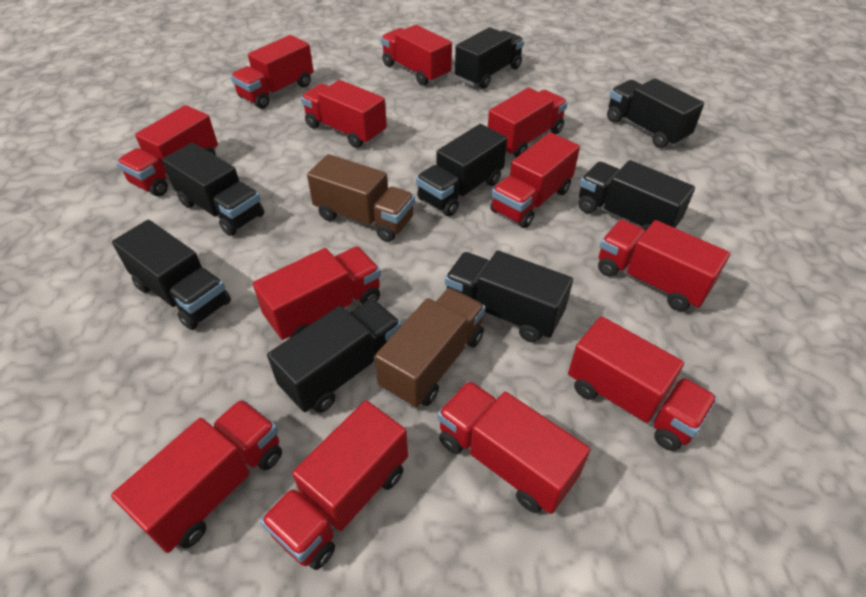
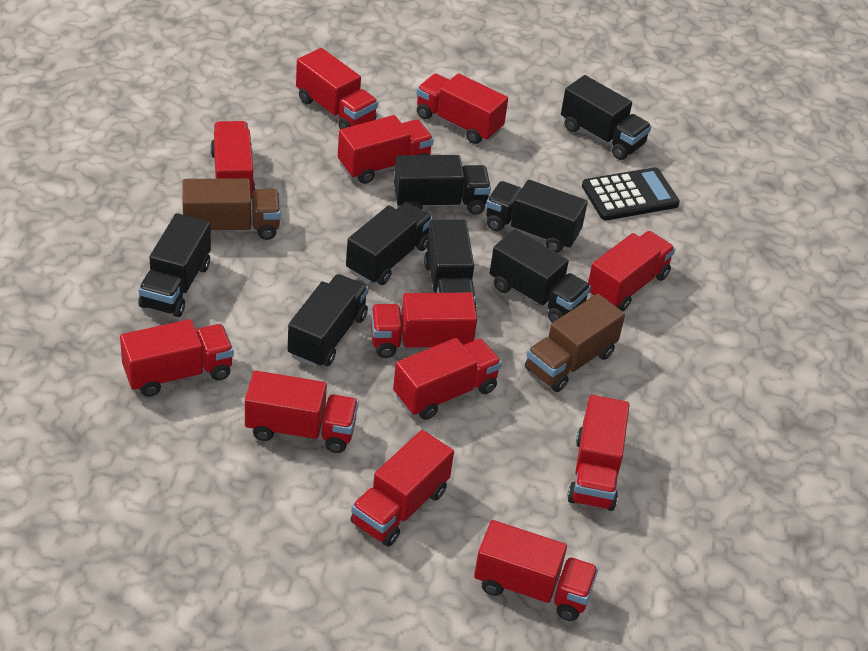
black calculator: none = 0 -> [582,167,680,220] = 1

